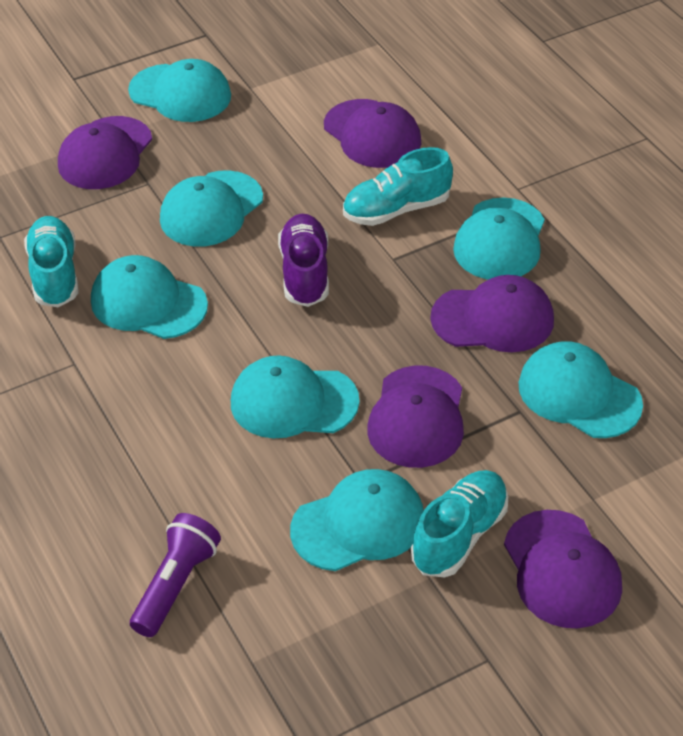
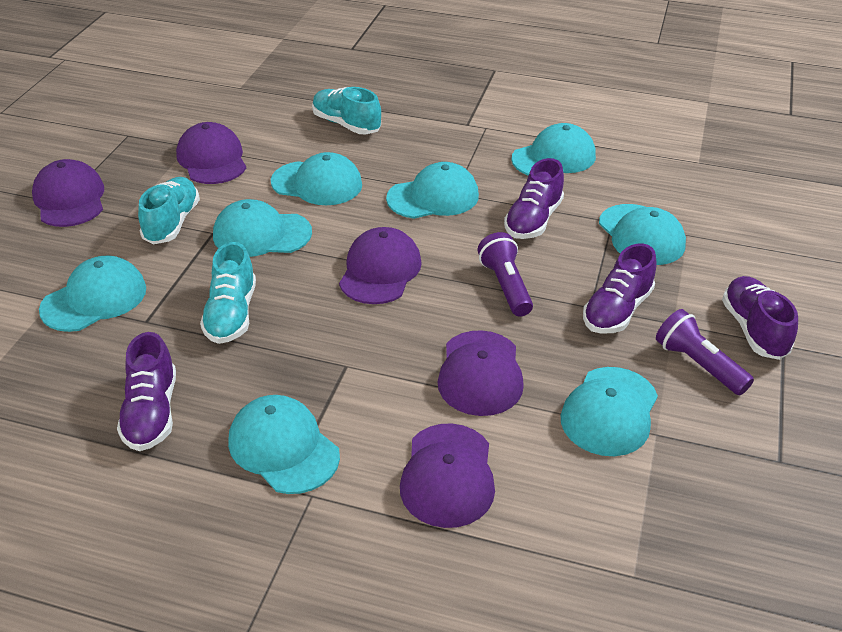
purple flashlight: [130,513,221,637] = 1 -> [478,232,533,317] [656,309,754,395] = 2
purple shoe: [278,214,329,307] = 1 -> [117,332,176,451] [504,158,564,239] [583,243,657,334] [722,276,798,360] = 4
turquoise cap: [91,255,208,339] [128,59,231,122] [160,170,263,246] [231,355,360,438] [290,469,424,571] [453,198,545,280] [519,341,643,438] = 7 -> [39,256,146,332] [213,199,312,257] [228,395,340,494] [271,152,362,205] [386,162,479,219] [511,123,596,175] [561,367,658,456] [599,204,686,265] = 8

